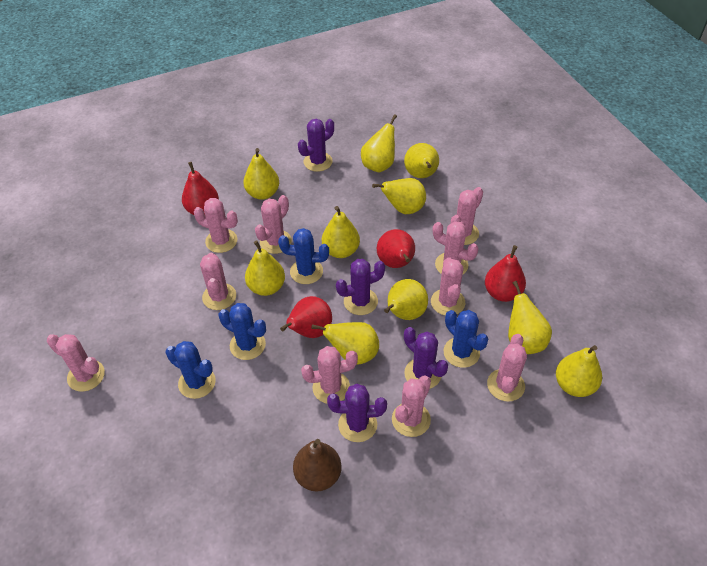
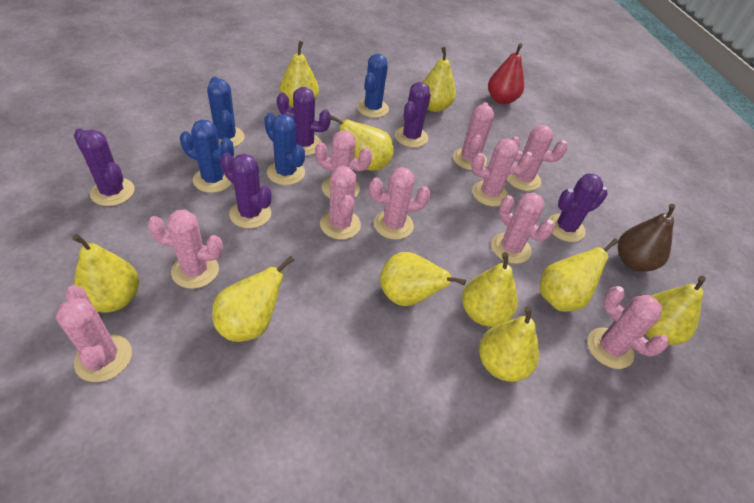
purple cactus: [298,119,334,172] [327,384,387,442] [336,259,385,315] [404,327,448,389] = 4 -> [74,129,135,206] [221,153,272,229] [277,87,331,156] [395,82,431,147] [548,173,608,242] = 5
red pear: [182,162,219,215] [280,296,332,338] [377,229,415,268] [485,245,526,302] = 4 -> [488,43,524,104] = 1

